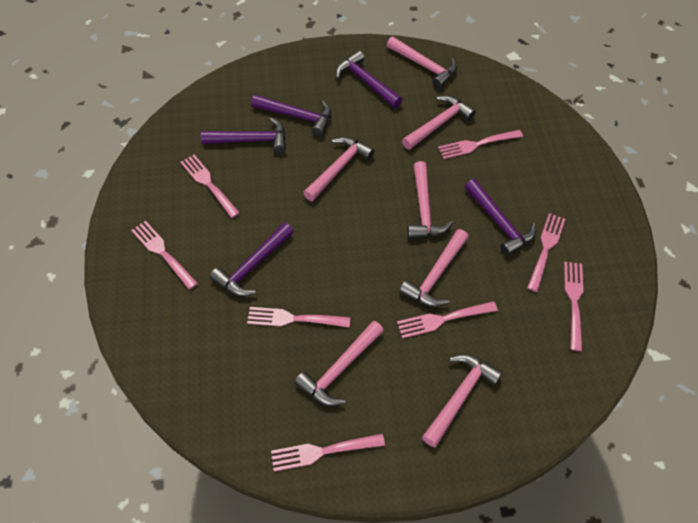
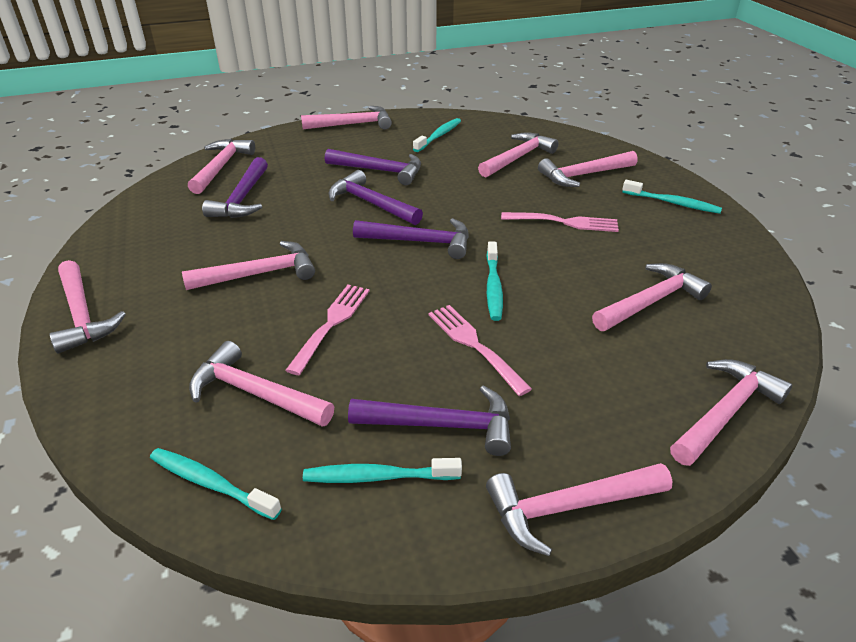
pink fork: [131,221,198,290] [180,155,240,218] [247,307,350,327] [271,434,385,472] [397,301,498,339] [438,130,523,159] [527,213,565,292] [564,262,584,351] = 8 -> [285,284,370,375] [428,305,532,396] [501,212,619,232] = 3
pink hammer: [294,321,384,406] [303,137,375,201] [387,37,457,89] [399,229,469,307] [402,95,476,150] [407,161,453,239] [422,354,503,447] = 7 -> [50,260,126,353] [182,241,315,290] [188,139,255,194] [189,341,334,427] [301,106,392,130] [478,132,558,178] [486,463,672,556] [538,151,638,187] [592,263,712,331] [670,359,792,466] = 10
turquoise toothbrush: none = 0 -> [150,448,282,520] [303,458,462,483] [413,118,461,152] [486,242,503,321] [622,180,722,214] = 5

